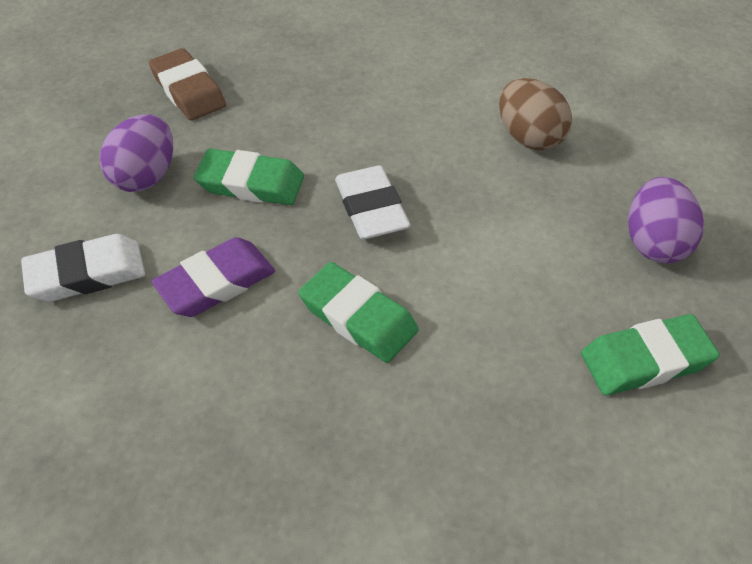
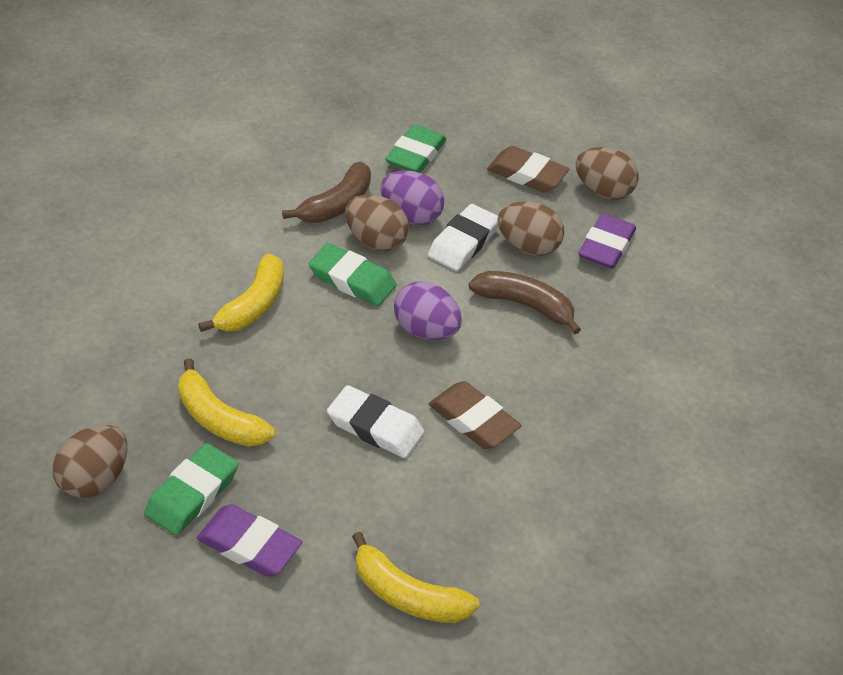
brown banana: none = 0 -> [282,161,371,223] [469,271,581,334] = 2
brown egg: [499,78,572,151] = 1 -> [53,425,127,498] [345,194,409,251] [497,202,564,256] [576,147,639,200] = 4
brown eraser: [149,48,226,121] = 1 -> [429,381,522,449] [487,146,569,192] = 2
purple eraser: [151,237,275,317] = 1 -> [197,504,302,577] [578,213,636,269] = 2
yellow banana: none = 0 -> [178,358,275,447] [198,254,284,332] [352,532,479,623] = 3

